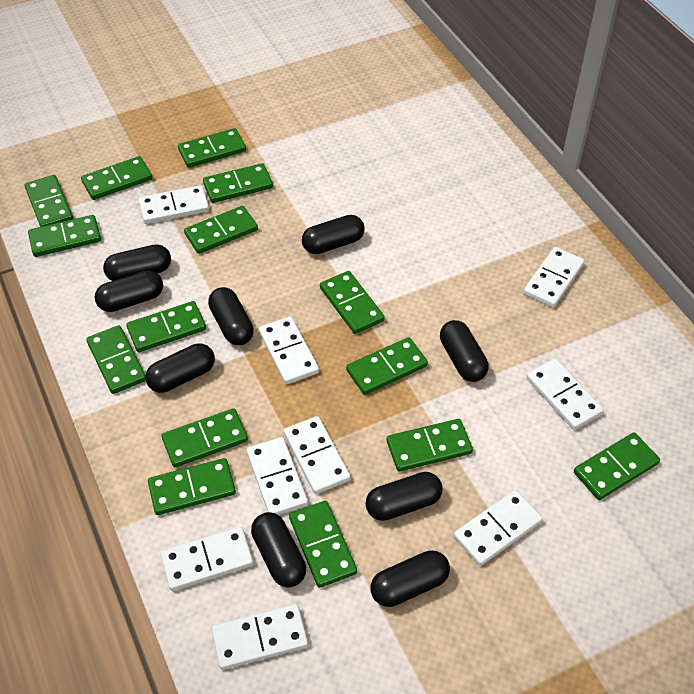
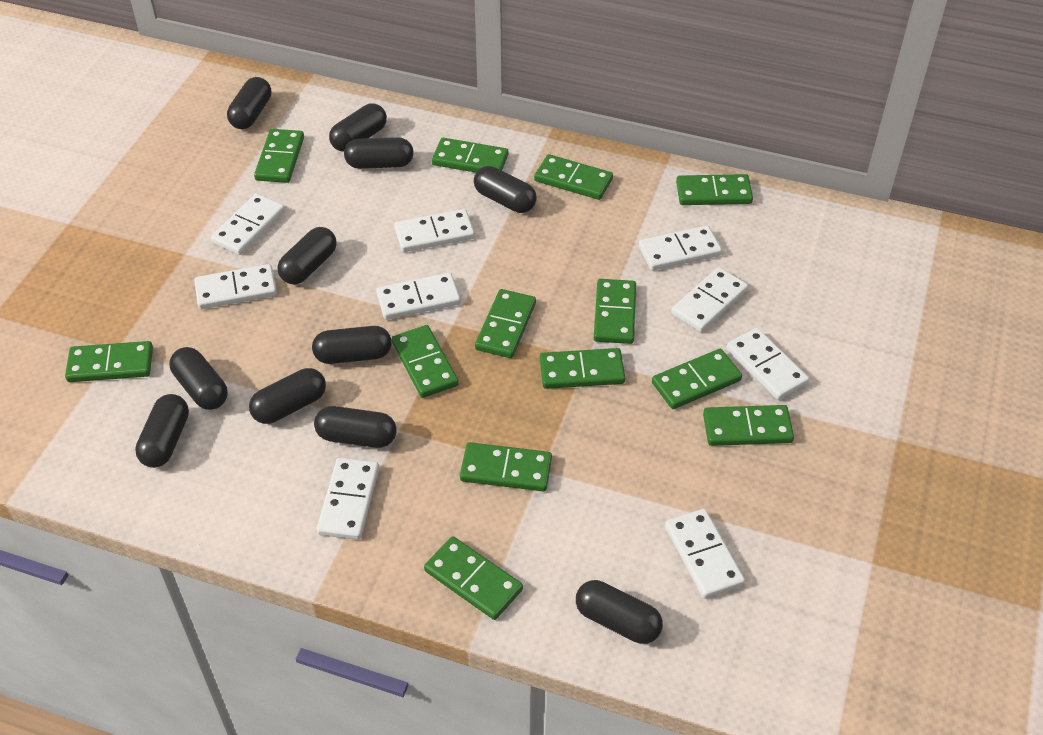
black capsule: [95,270,163,312] [103,244,171,281] [145,343,215,393] [208,287,254,345] [251,512,306,588] [302,215,365,254] [366,472,443,521] [371,550,450,607] [440,320,489,382] = 9 -> [135,394,189,468] [170,347,228,410] [227,77,271,129] [249,368,326,424] [277,227,337,284] [312,326,392,364] [314,406,397,448] [329,104,387,152] [344,137,414,169] [474,166,537,213] [576,580,663,644] = 11
green domino: [25,175,73,227] [28,215,101,257] [81,156,152,200] [86,325,146,394] [127,301,206,352] [148,458,236,515] [162,408,248,468] [178,128,246,168] [184,206,258,254] [203,163,273,203] [289,501,357,588] [320,271,385,334] [346,337,428,395] [387,419,473,472] [574,432,660,500] = 15 -> [65,341,153,382] [254,129,304,183] [392,325,459,398] [424,536,523,620] [432,138,508,173] [460,442,552,491] [475,289,536,358] [534,154,613,200] [540,348,625,389] [594,279,636,344] [652,349,742,409] [676,174,753,205] [703,405,794,446] = 13

